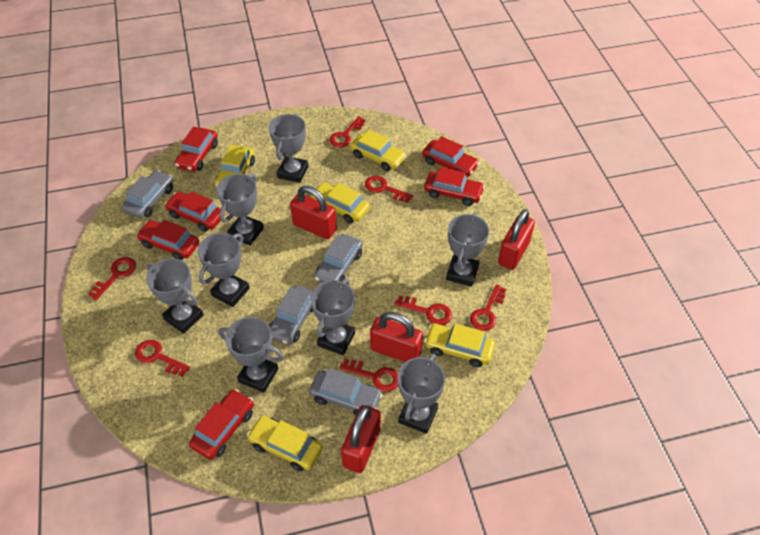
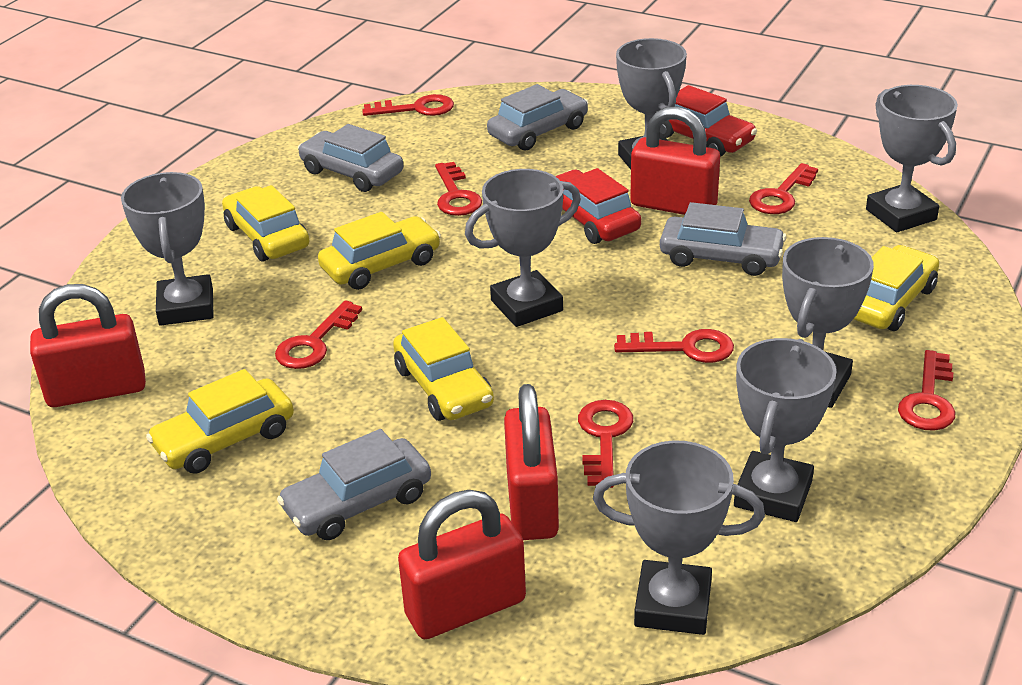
grey trophy: [146,258,204,334] [198,233,250,307] [217,174,264,246] [219,317,283,393] [269,114,308,183] [311,279,355,355] [398,354,445,434] [446,213,489,287] = 8 -> [121,172,214,326] [465,169,581,327] [593,440,765,635] [616,38,687,169] [734,338,837,522] [782,237,874,408] [866,85,958,232] = 7
red car: [136,220,199,260] [165,191,225,232] [175,127,218,172] [189,389,254,460] [422,136,480,177] [424,167,485,206] = 6 -> [555,168,641,244] [659,85,757,157] = 2

